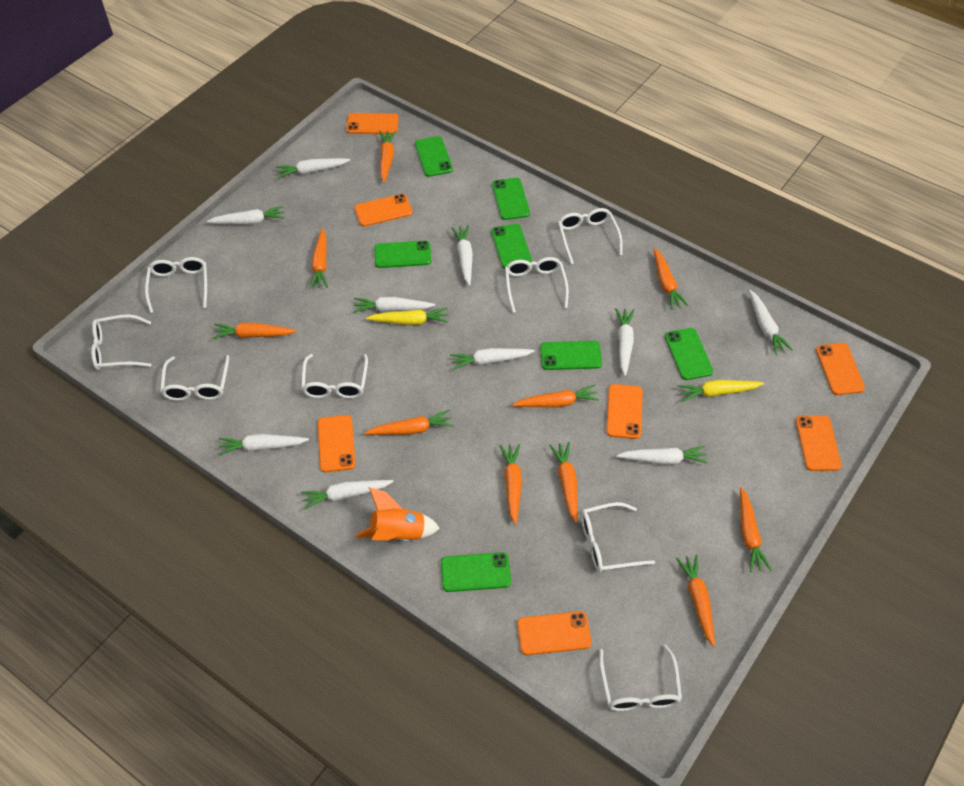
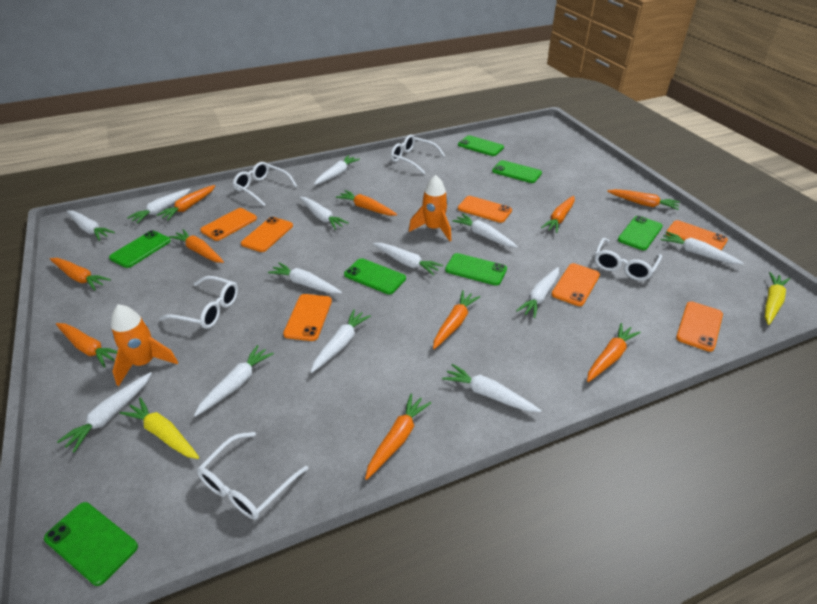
orange rocket: [355,487,440,542] = 1 -> [111,304,178,386] [409,175,451,241] = 2
white carrot: [207,206,285,225] [218,434,309,455] [276,158,350,179] [301,480,394,510] [353,297,436,313] [450,348,535,370] [451,225,473,286] [615,308,634,376] [616,446,708,465] [749,290,793,355] = 10 -> [57,372,152,453] [66,211,115,241] [127,188,191,224] [194,345,274,417] [268,262,342,294] [300,197,348,230] [311,309,371,373] [314,155,360,185] [373,243,443,276] [442,364,541,412] [452,214,518,248] [516,267,559,318] [660,231,744,265] = 13
white glasses: [91,314,151,370] [145,257,207,313] [160,355,229,401] [301,354,368,398] [505,257,569,313] [558,208,623,264] [581,502,655,572] [599,644,682,711] = 8 -> [159,276,238,329] [197,432,308,519] [233,162,297,206] [391,135,445,174] [594,238,662,281] = 5

